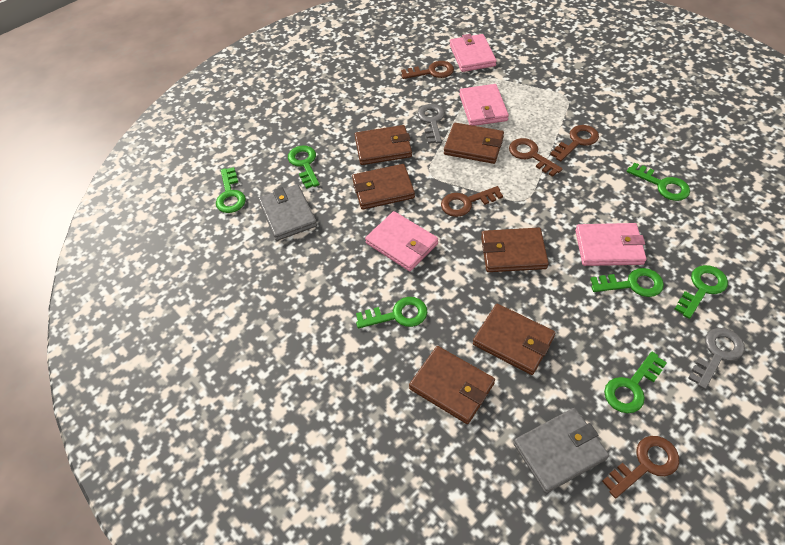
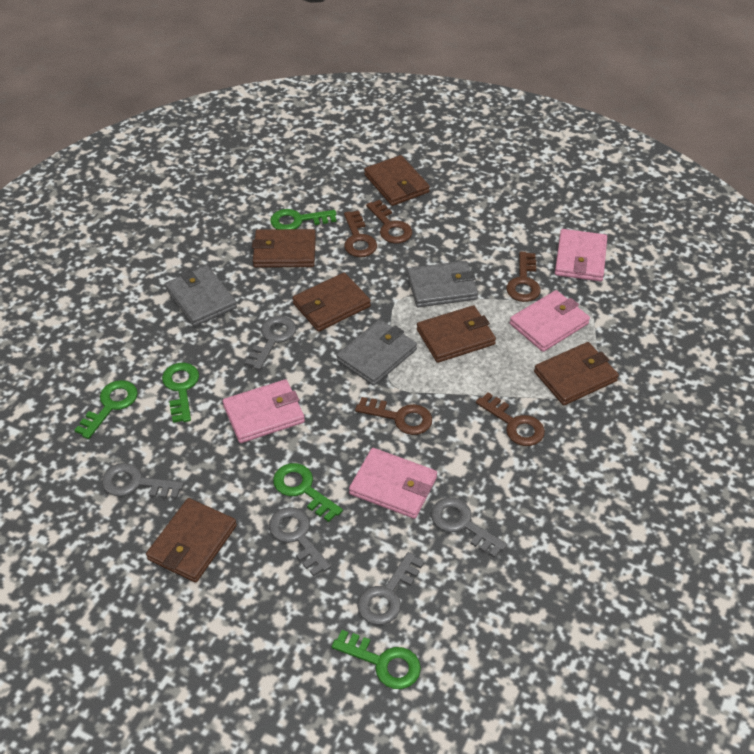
green key: [216,167,246,213] [288,146,320,189] [356,297,427,328] [590,268,664,297] [604,352,667,413] [627,162,690,201] [674,265,728,319] = 7 -> [75,380,138,439] [162,363,199,423] [270,209,336,229] [273,463,343,522] [332,630,421,689] = 5
grey key: [417,104,445,144] [688,328,745,389] = 2 -> [102,463,184,499] [245,316,296,370] [269,507,331,576] [357,552,424,625] [431,497,507,558] = 5
grey wallet: [258,184,317,241] [513,408,609,493] = 2 -> [165,265,237,327] [336,319,417,386] [407,261,478,307] = 3

